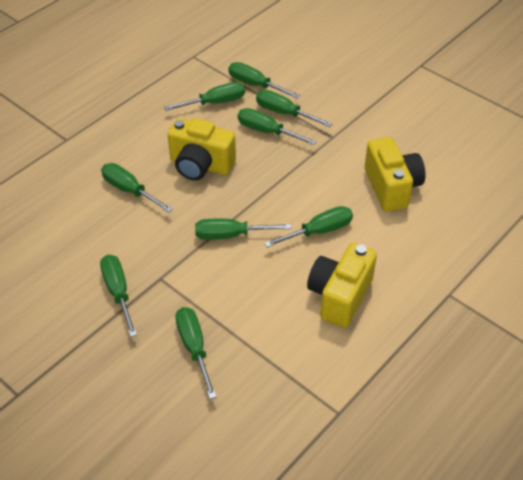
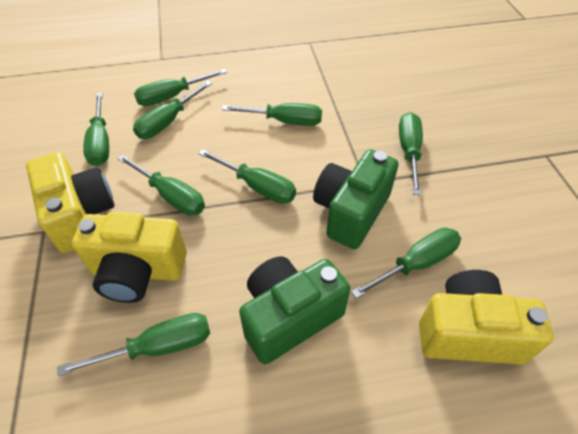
green camera: none = 0 -> [239,256,350,365] [313,149,398,249] = 2

